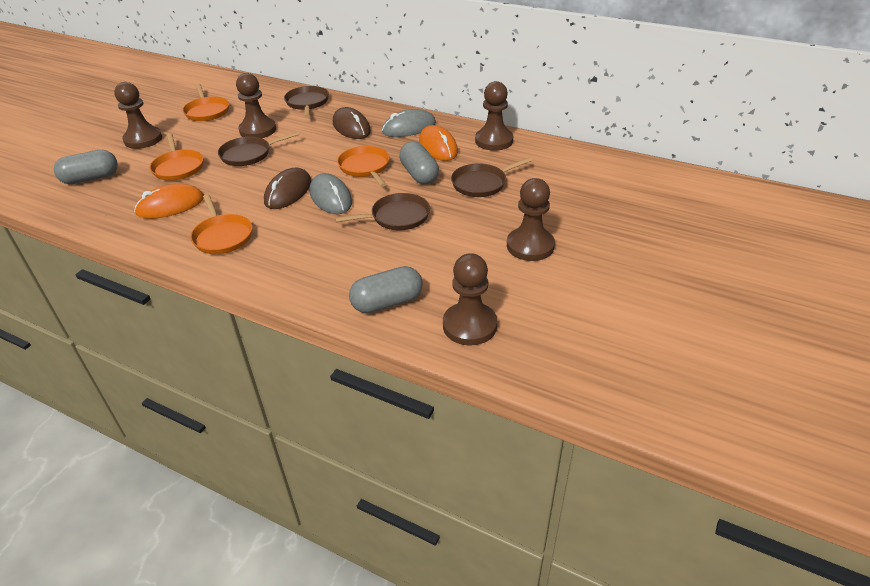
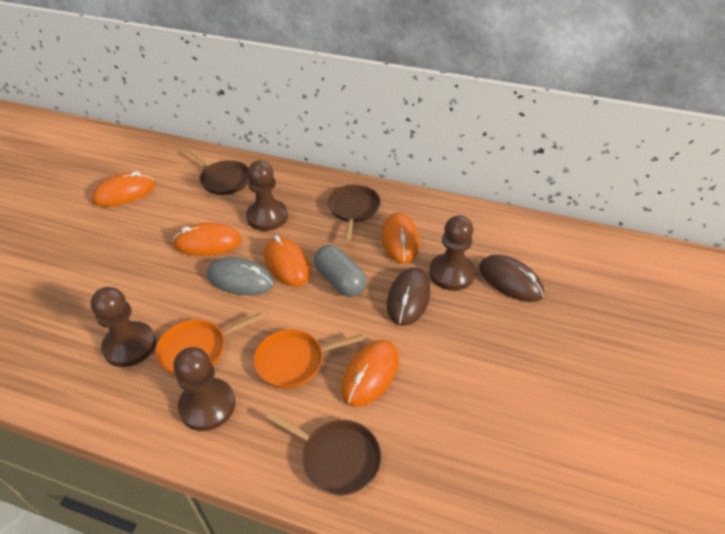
brown pan: [218,131,299,166] [284,86,329,117] [335,193,430,231] [451,157,533,197] = 4 -> [188,149,249,195] [266,412,381,495] [327,184,381,242] = 3
brown pawn: [114,82,162,149] [236,73,276,138] [443,253,497,346] [475,81,513,151] [507,178,555,261] = 5 -> [91,287,156,367] [173,347,235,431] [246,160,288,231] [429,215,475,291] = 4
grey capsule: [54,150,118,184] [349,266,423,313] [399,142,439,184] = 3 -> [314,245,367,297] = 1
grey mouse: [310,173,352,214] [382,109,436,137] = 2 -> [207,257,274,296] = 1
orange mouse: [134,184,204,219] [419,125,458,161] = 2 -> [92,171,155,207] [172,223,242,256] [264,235,311,286] [341,340,399,407] [381,213,419,263] = 5
orange pan: [150,133,203,181] [183,84,229,121] [190,194,252,254] [337,146,390,187] = 4 -> [155,313,263,376] [254,329,364,389] = 2

